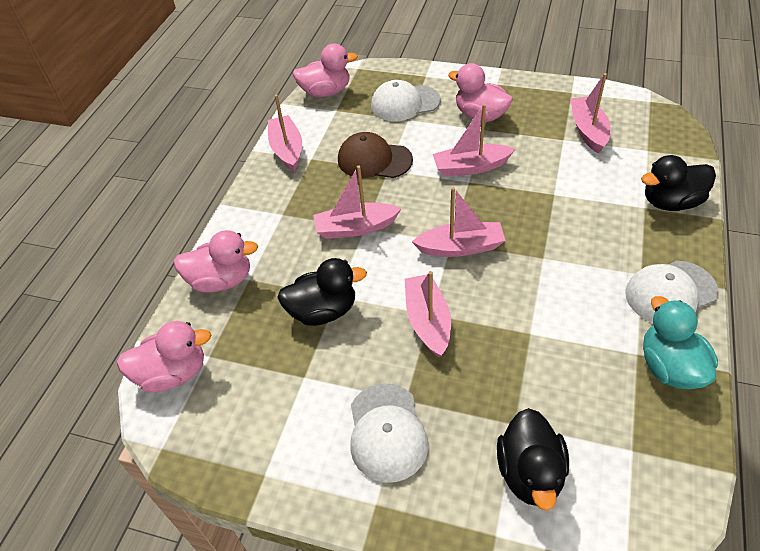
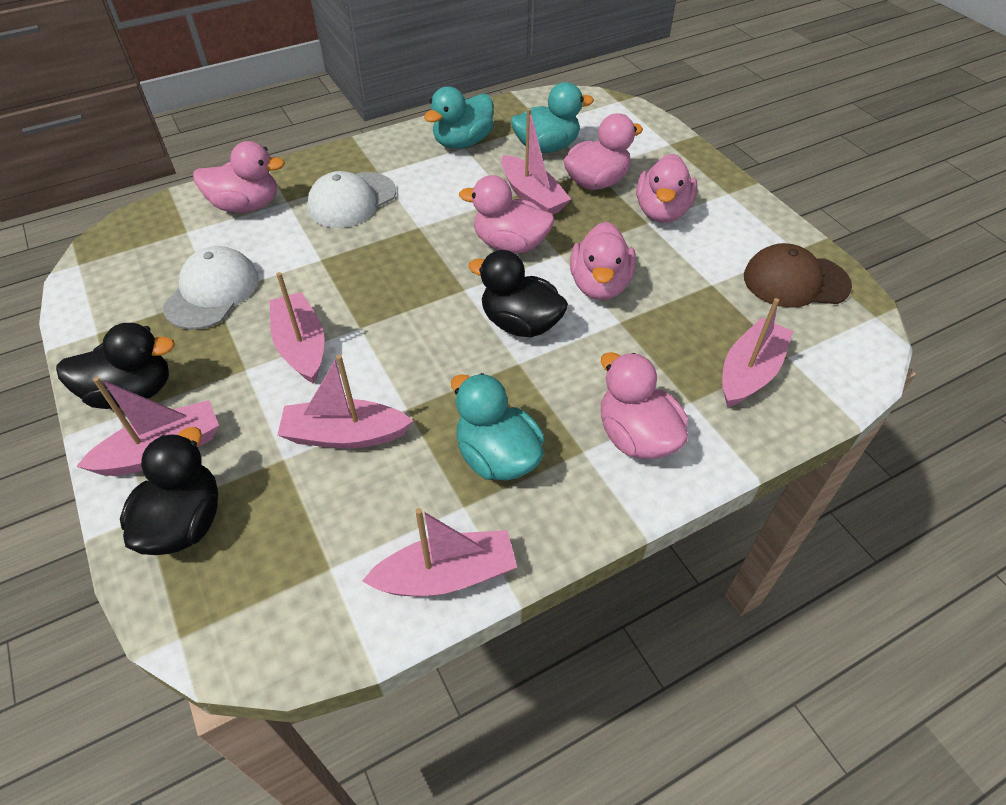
pink duck: [117,321,211,392] [174,230,258,293] [293,43,358,97] [448,63,513,122] = 4 -> [193,141,285,213] [459,175,554,253] [564,113,643,190] [570,222,636,300] [601,352,688,460] [636,154,697,223] = 6
turquoise duck: [643,296,718,389] = 1 -> [424,86,494,149] [451,373,545,481] [511,82,594,153] = 3
white cap: [350,383,428,483] [371,80,441,122] [626,261,719,322] = 3 -> [163,246,259,330] [307,171,396,228] = 2

